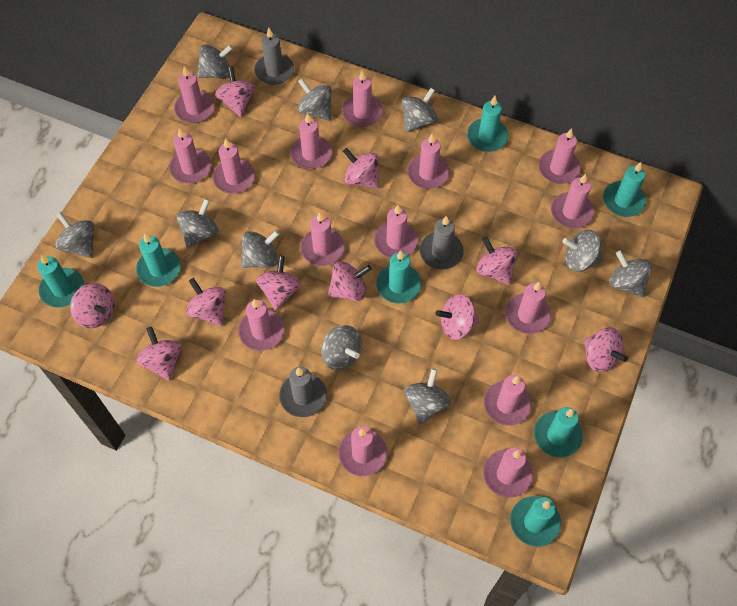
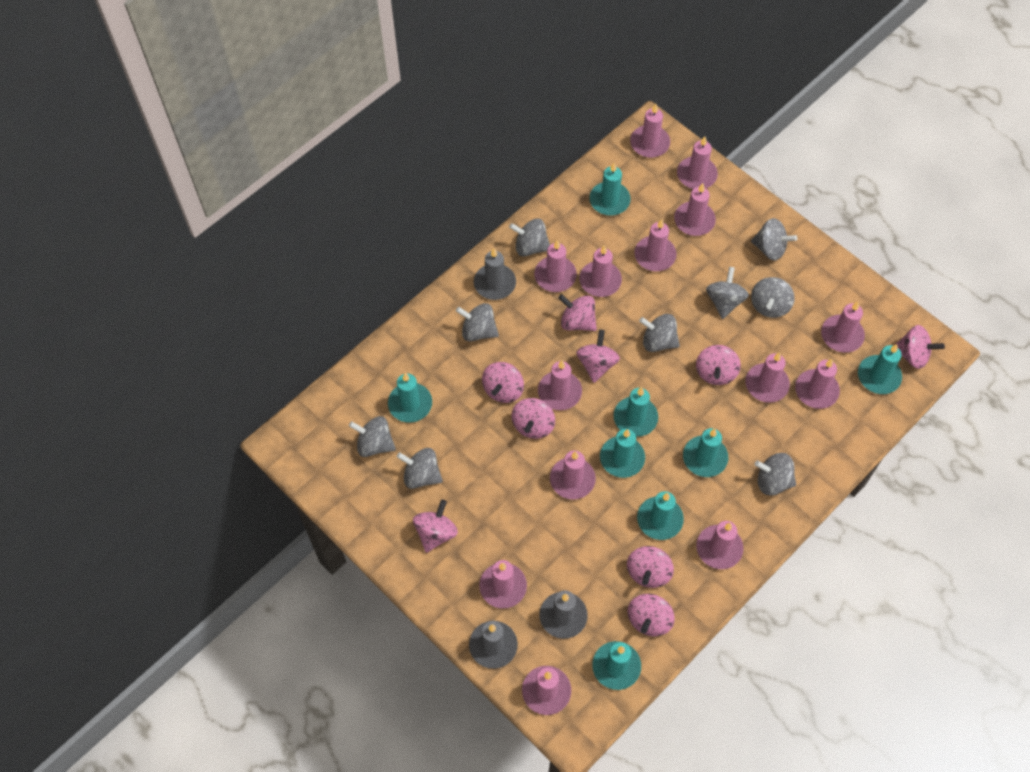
grey spinning top: [55,212,94,258] [177,199,218,249] [197,45,233,79] [241,230,280,268] [298,78,332,121] [321,325,362,370] [402,88,437,132] [404,368,451,425] [562,230,603,271] [610,250,652,297] = 10 -> [349,416,396,457] [397,448,443,489] [456,303,499,342] [509,218,550,256] [639,314,680,352] [706,267,749,319] [751,218,797,261] [751,277,795,318] [755,453,796,496] = 9
pink candle: [169,128,211,183] [174,67,215,123] [213,138,255,194] [238,299,284,351] [290,113,332,169] [301,212,345,266] [338,426,387,476] [342,71,383,127] [374,205,418,258] [407,134,450,189] [483,447,533,498] [484,375,532,426] [505,282,551,334] [539,128,581,184] [551,174,594,228] = 15 -> [479,560,527,609] [522,666,571,715] [534,240,577,292] [538,361,582,410] [550,451,596,499] [579,245,622,297] [630,104,670,158] [634,219,677,271] [674,183,716,236] [677,137,718,189] [696,521,743,569] [745,352,790,403] [795,359,840,409] [821,302,865,353] = 14
pink spinning top: [70,283,115,328] [136,327,182,381] [186,278,226,326] [215,66,255,117] [256,255,301,311] [328,261,371,301] [343,148,379,189] [435,294,480,340] [476,237,517,285] [584,327,628,372] = 10 -> [413,500,458,553] [482,362,524,403] [511,398,555,439] [558,294,597,331] [576,330,620,383] [627,546,674,588] [628,594,675,636] [696,345,741,385] [895,325,945,369] = 9
turquoise candle: [37,255,84,308] [136,233,181,287] [376,251,421,303] [467,96,508,152] [510,496,561,547] [534,407,583,457] [603,162,646,217] = 7 -> [388,373,432,423] [589,163,631,216] [592,641,641,690] [600,429,645,478] [614,387,658,437] [637,491,684,540] [683,428,728,477] [858,344,902,394] = 8

